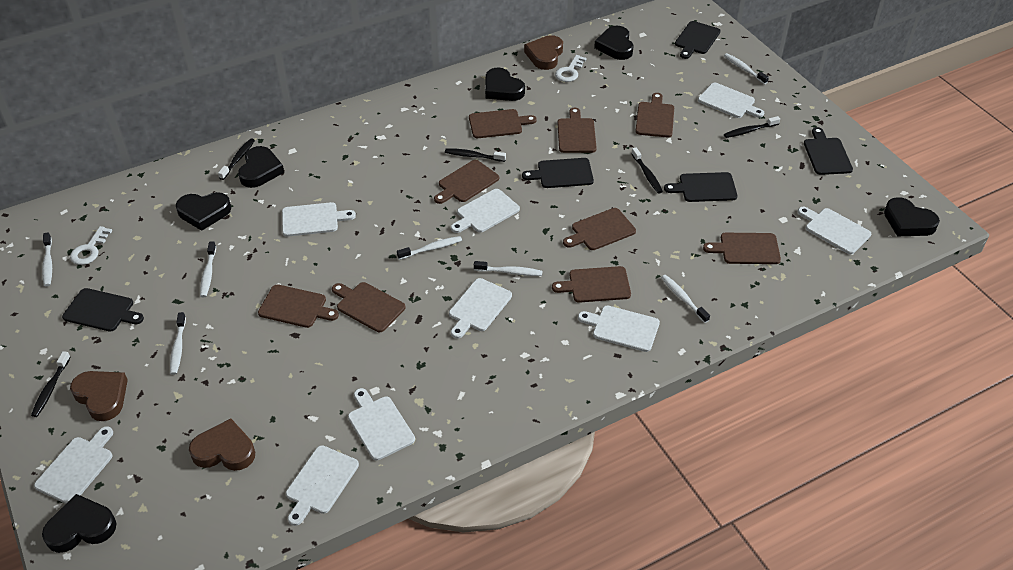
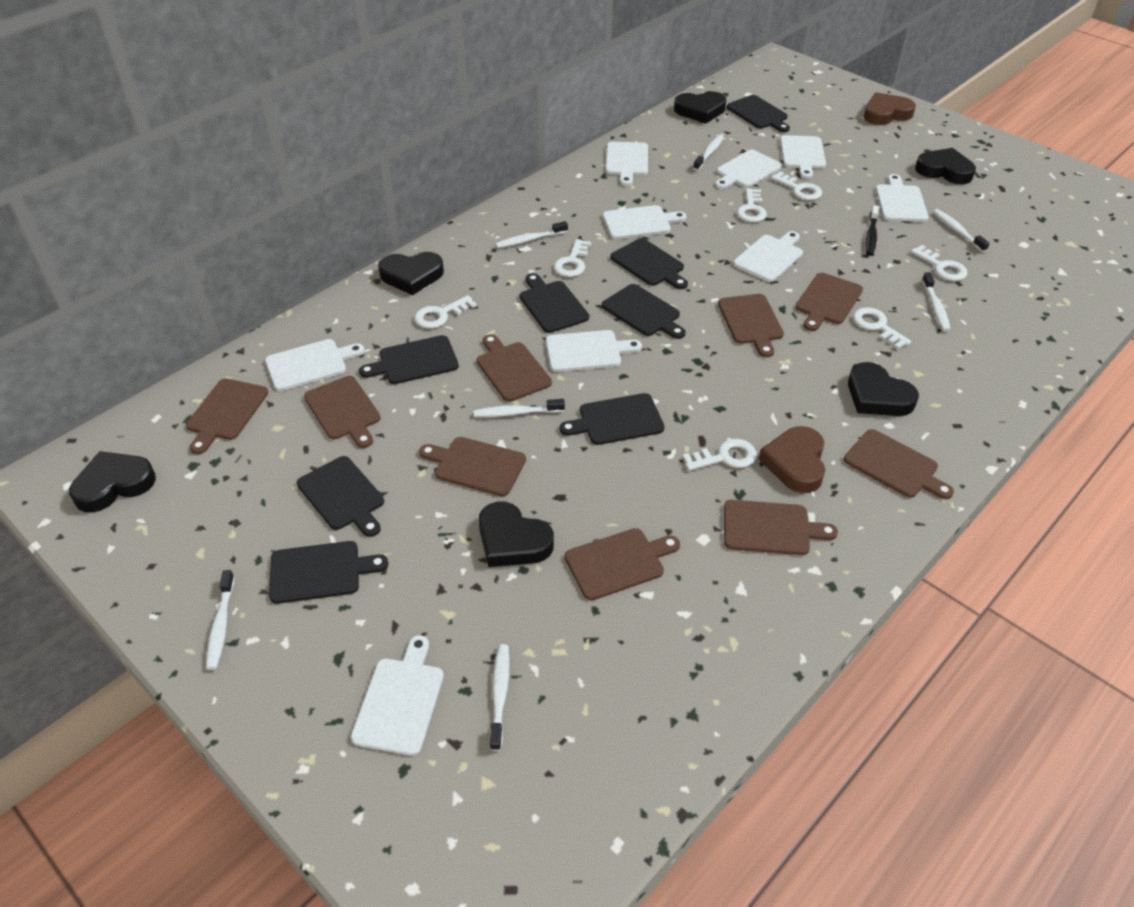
black cutting board: [62,288,144,332] [522,158,594,188] [664,172,737,202] [675,21,721,59] [804,127,853,175] = 5 -> [269,541,388,604] [297,456,384,537] [359,335,459,384] [520,273,589,333] [560,393,664,445] [602,284,686,339] [610,238,688,289] [726,95,790,132] = 8
black toothbrush: [31,351,71,417] [218,138,255,180] [445,148,506,162] [631,147,663,193] [724,116,780,138] = 5 -> [865,205,879,256] = 1
brown heart: [70,371,128,421] [189,418,255,471] [524,35,563,70] = 3 -> [759,426,825,493] [864,92,916,125] = 2
white key: [70,226,112,265] [555,55,587,82] = 2 -> [414,295,477,328] [554,239,591,277] [682,439,757,471] [737,188,767,222] [771,171,822,200] [853,307,911,349] [911,245,967,281] = 7

